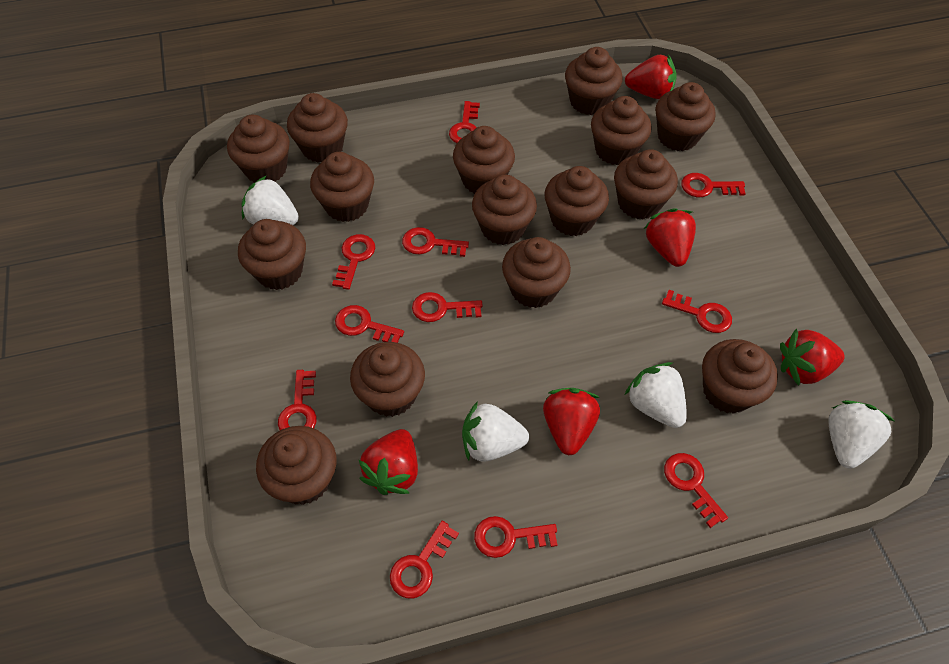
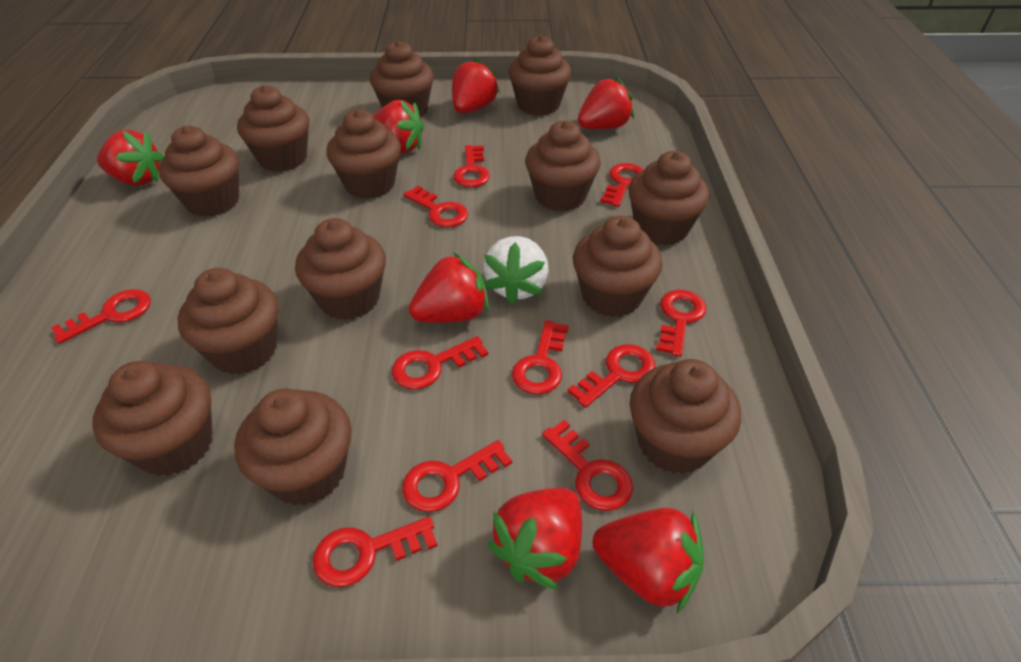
brown cupcake: [227,115,290,183] [238,219,306,290] [256,426,337,505] [287,93,348,163] [310,152,374,222] [350,342,425,417] [453,126,515,194] [472,175,537,245] [502,237,571,308] [545,166,609,236] [565,47,623,115] [591,96,652,165] [614,149,678,219] [655,82,716,151] [702,339,778,414] = 15 -> [92,361,213,476] [159,126,239,217] [177,268,279,374] [234,388,351,506] [237,85,309,172] [295,218,386,320] [327,109,401,199] [370,40,434,118] [508,35,571,116] [525,121,601,212] [573,216,662,317] [629,151,709,245] [630,359,741,474] = 13
red strawberry: [359,429,418,495] [543,388,600,455] [625,54,677,99] [644,208,696,267] [780,328,845,386] = 5 -> [97,130,164,186] [373,100,424,153] [409,252,489,323] [452,58,500,114] [487,488,582,590] [578,77,634,129] [593,508,704,613] = 7
white strawberry: [241,176,299,225] [462,401,529,462] [625,362,687,428] [828,400,894,469] = 4 -> [483,236,549,305] = 1

